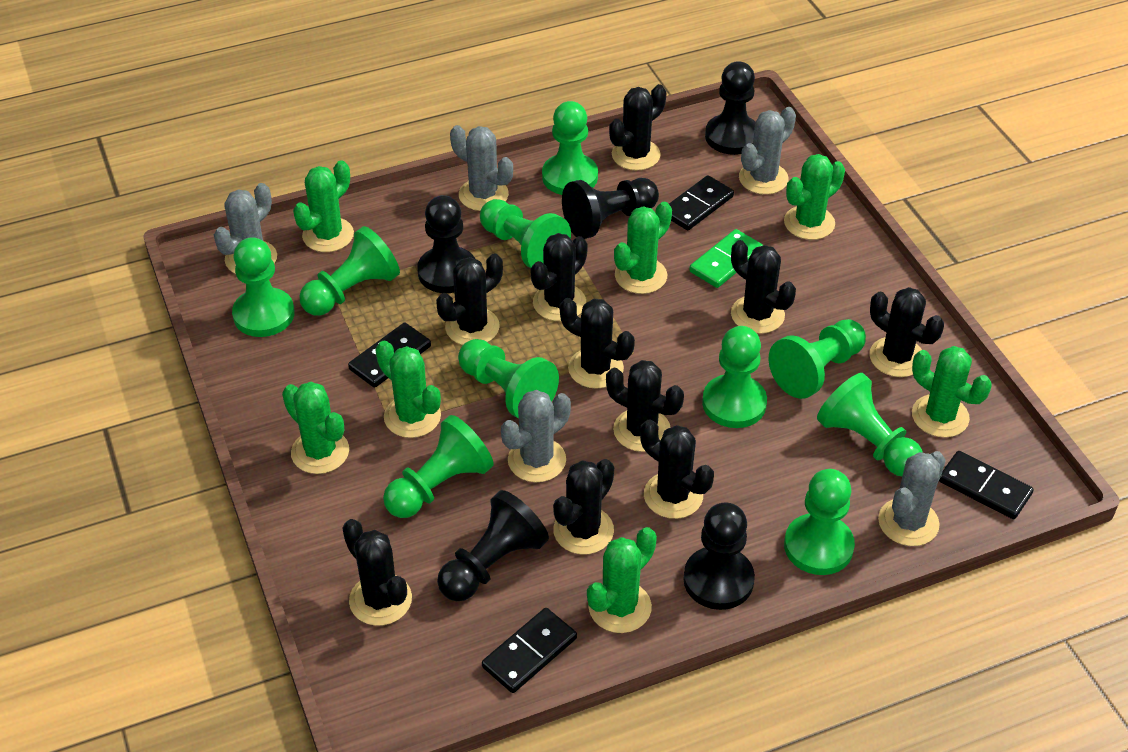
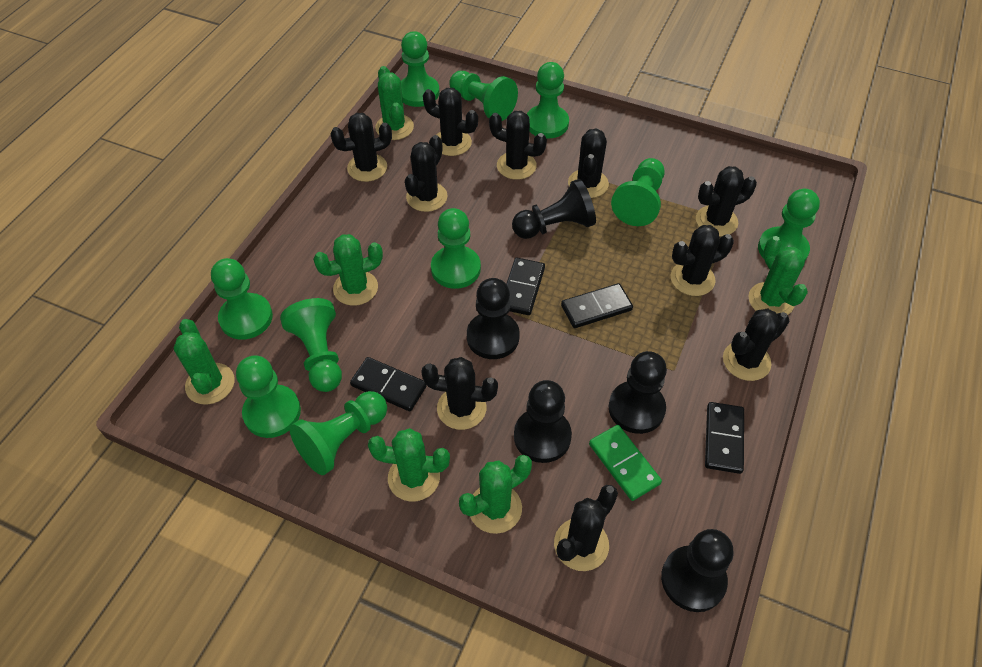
green cactus: [282,382,349,474] [293,160,354,252] [376,340,441,438] [587,527,657,633] [614,202,672,294] [784,154,845,240] [912,346,992,438] = 7 -> [174,319,235,405] [313,234,383,306] [368,428,450,502] [375,66,414,140] [459,455,532,534] [748,236,808,315] = 6
grey cactus: [214,183,277,274] [450,125,513,211] [501,390,571,482] [739,107,796,195] [878,451,946,546] = 5 -> none = 0

